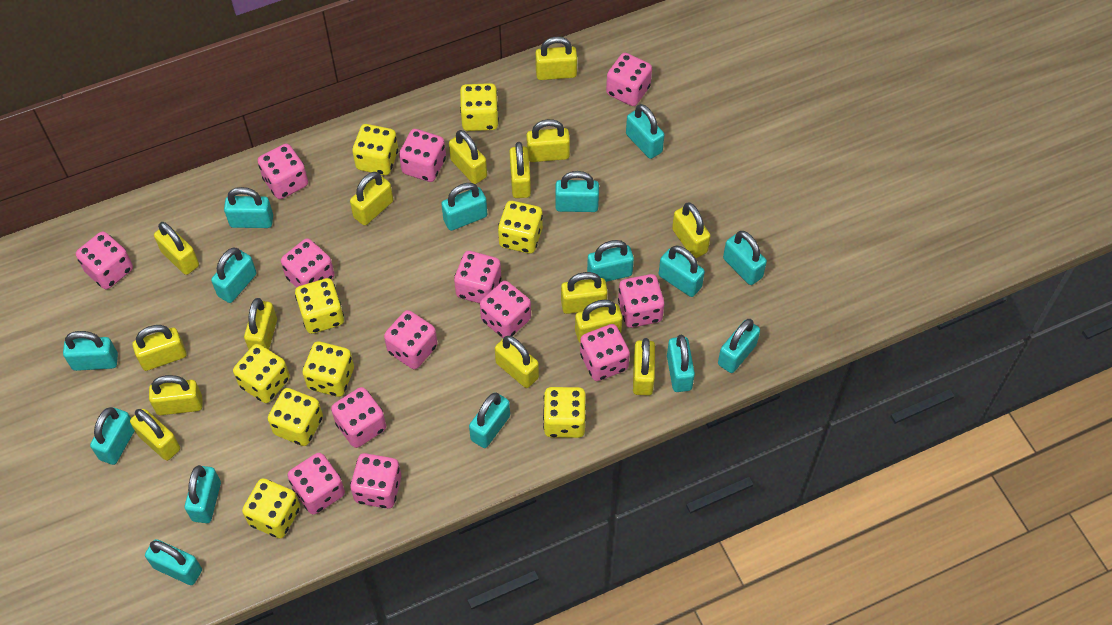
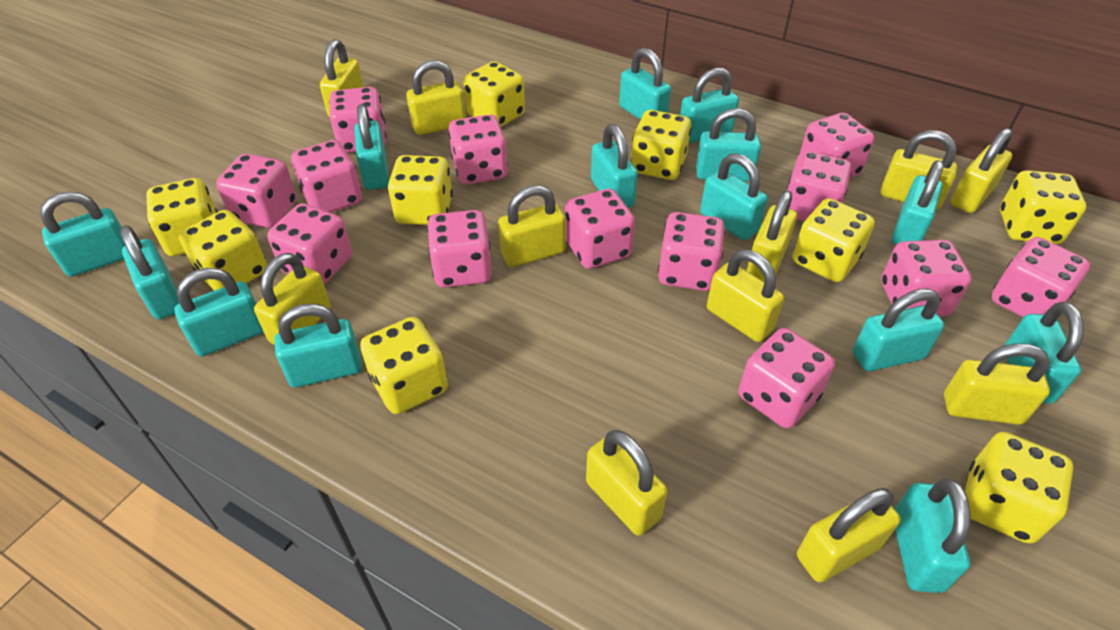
turquoise padlock: [63,331,118,371] [90,407,135,465] [145,539,202,585] [185,465,221,523] [211,248,257,303] [224,187,273,228] [441,183,487,231] [469,393,510,448] [555,171,599,212] [587,240,634,282] [626,104,665,159] [659,246,705,297] [667,335,695,392] [718,319,760,373] [723,231,767,285] = 15 -> [40,192,125,277] [120,225,179,320] [174,268,263,356] [275,303,362,388] [355,104,389,190] [591,124,638,208] [619,48,671,119] [680,68,739,143] [696,108,761,181] [700,153,768,240] [853,289,944,371] [892,160,944,245] [895,478,971,593] [1004,302,1084,404] = 14
yellow padlock: [130,409,180,461] [132,325,186,371] [149,375,202,415] [154,222,199,275] [244,298,277,350] [350,172,393,225] [449,130,487,184] [495,336,539,388] [509,142,531,198] [526,119,570,162] [535,37,577,80] [561,272,608,314] [575,300,622,343] [633,338,655,395] [672,203,711,258] = 15 -> [254,253,331,345] [320,39,364,117] [406,60,466,135] [498,185,566,267] [586,430,667,536] [707,249,784,342] [747,191,797,281] [797,488,901,583] [881,130,958,210] [944,344,1050,425] [950,128,1013,213] = 11

